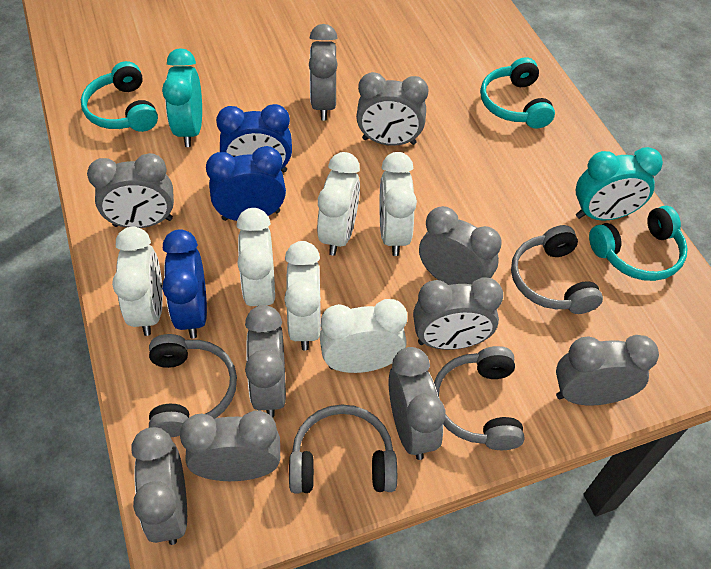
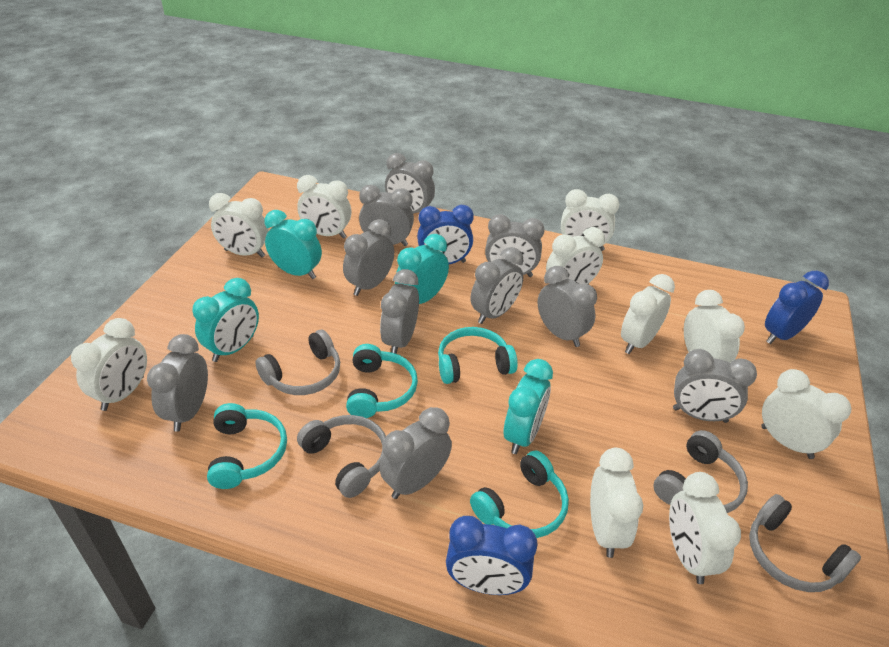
turquoise clock: [162,48,202,147] [576,147,663,220] = 2 -> [192,278,259,362] [264,210,322,279] [395,234,449,304] [504,359,553,454] = 4
turquoise headphones: [81,61,158,132] [480,57,555,129] [589,206,688,281] = 3 -> [207,403,287,489] [346,344,418,418] [438,327,518,384] [470,450,569,538] = 4
white clock: [112,227,163,336] [237,208,275,306] [284,241,321,350] [317,152,360,256] [320,299,407,373] [379,152,417,256] = 6 -> [71,318,147,411] [209,193,269,257] [297,175,351,239] [546,227,605,284] [561,189,619,251] [590,448,643,558] [621,274,675,354] [669,472,741,584] [684,290,745,363] [761,369,851,459] = 10

